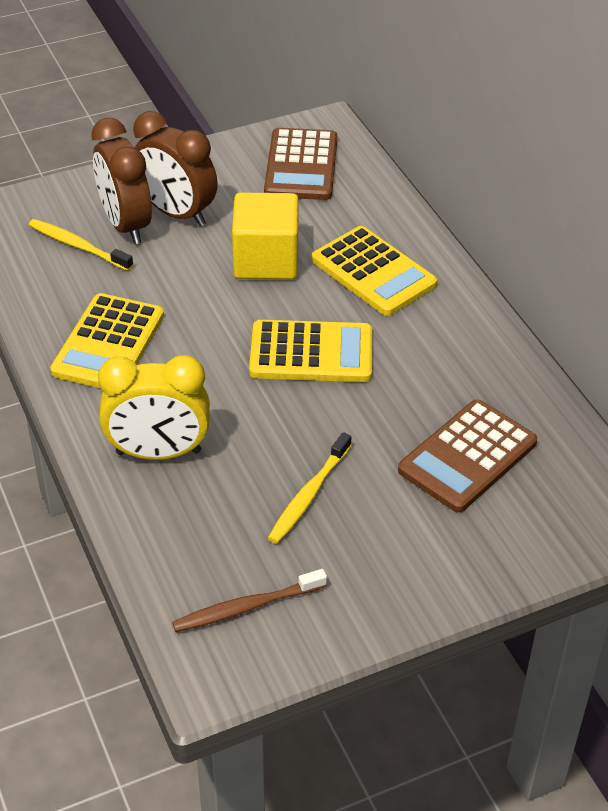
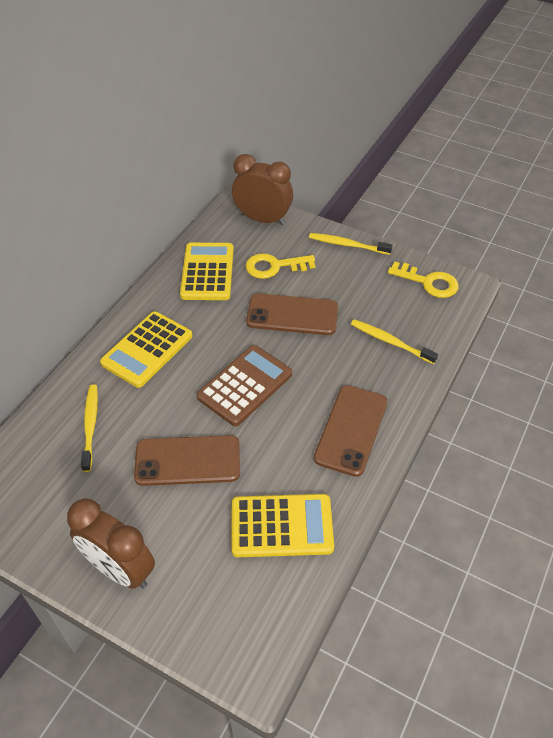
brown calculator: [264,128,337,200] [398,399,537,512] = 2 -> [197,345,292,426] = 1
brown phone: none = 0 -> [134,435,240,486] [246,293,338,335] [314,385,387,477] = 3
brown toothbrush: [172,569,327,632] = 1 -> none = 0
yellow clock: [98,355,210,460] = 1 -> none = 0
yellow cube: [232,192,299,279] = 1 -> none = 0
yellow key: none = 0 -> [246,253,315,279] [388,261,459,298] = 2
yellow toothbrush: [29,219,133,271] [268,432,352,544] = 2 -> [81,385,98,472] [309,233,393,255] [351,319,438,364] = 3

